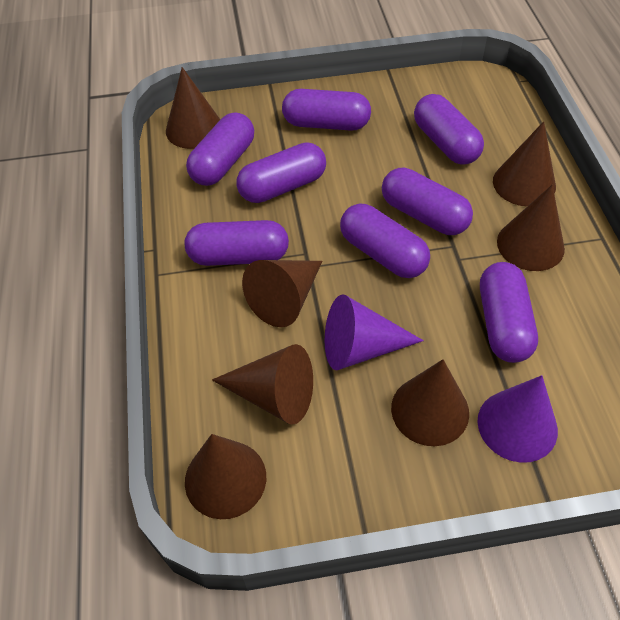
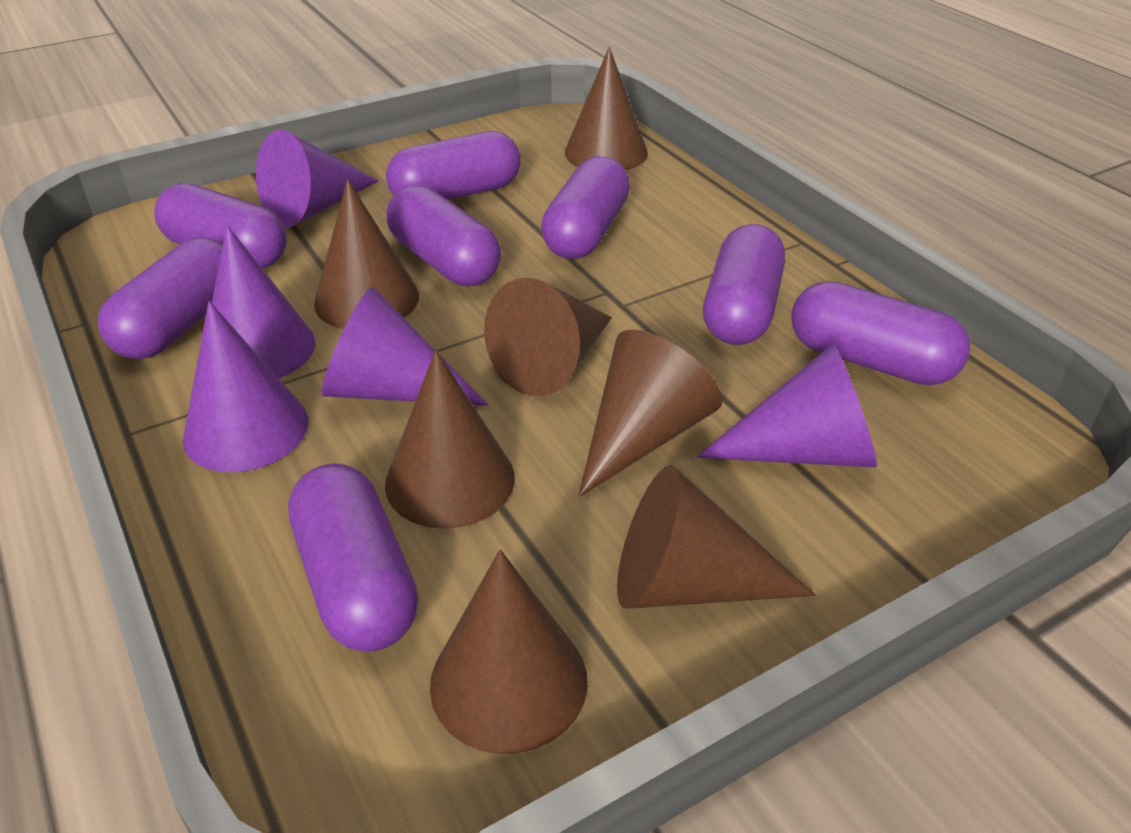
purple cone: [325,295,424,370] [477,375,558,463] = 2 -> [183,301,309,472] [212,225,315,378] [256,130,379,228] [322,287,488,405] [697,344,877,468] = 5

